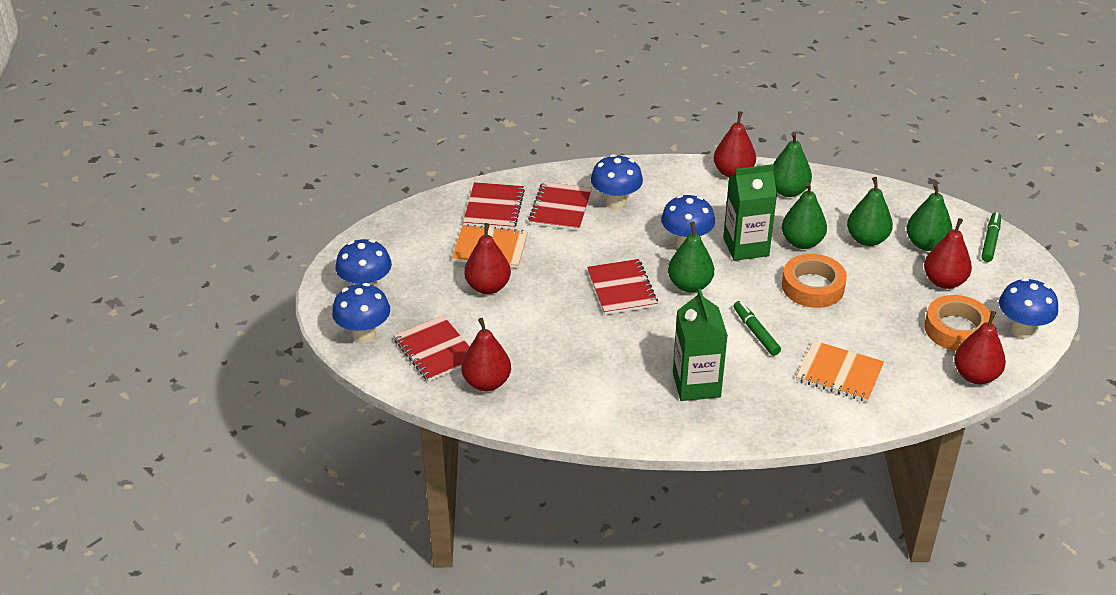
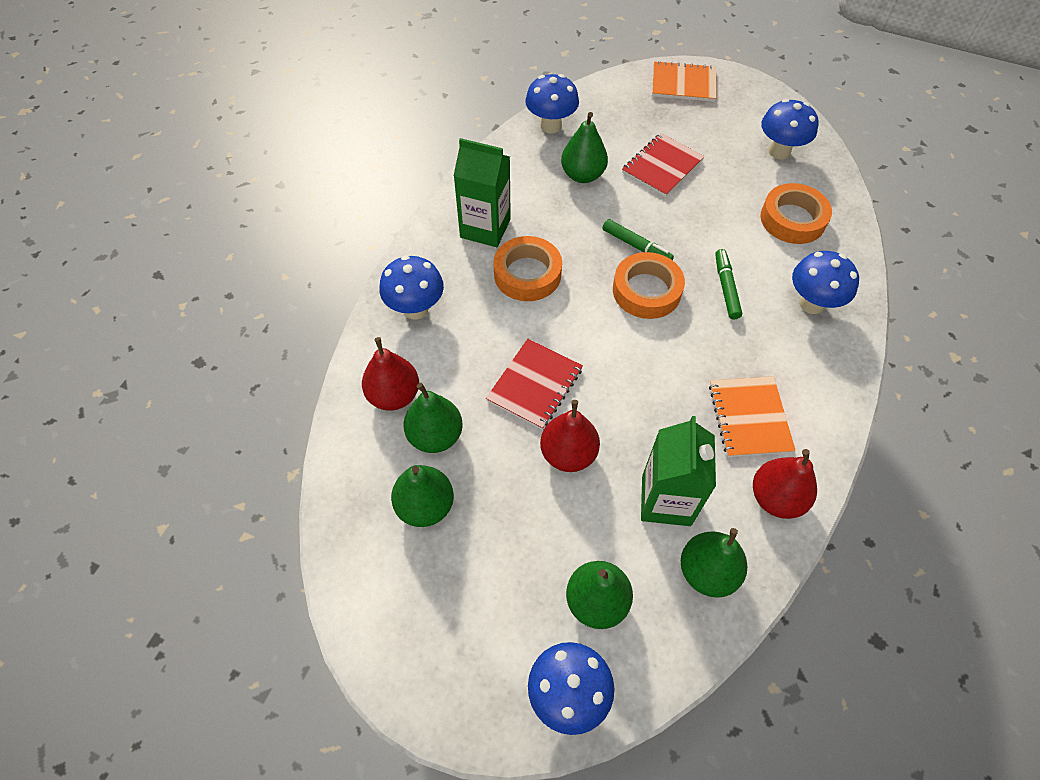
orange tape: [782,254,847,308] [924,295,993,351] = 2 -> [493,236,562,301] [613,252,685,319] [760,183,832,244] = 3
red notebook: [394,315,470,382] [463,182,525,229] [528,182,592,231] [587,259,658,315] = 4 -> [486,339,583,430] [622,133,705,197] = 2
red pear: [461,318,511,391] [464,223,511,294] [714,111,756,178] [924,218,972,289] [954,311,1006,384] = 5 -> [362,337,419,411] [540,400,600,472] [753,449,817,519] = 3

